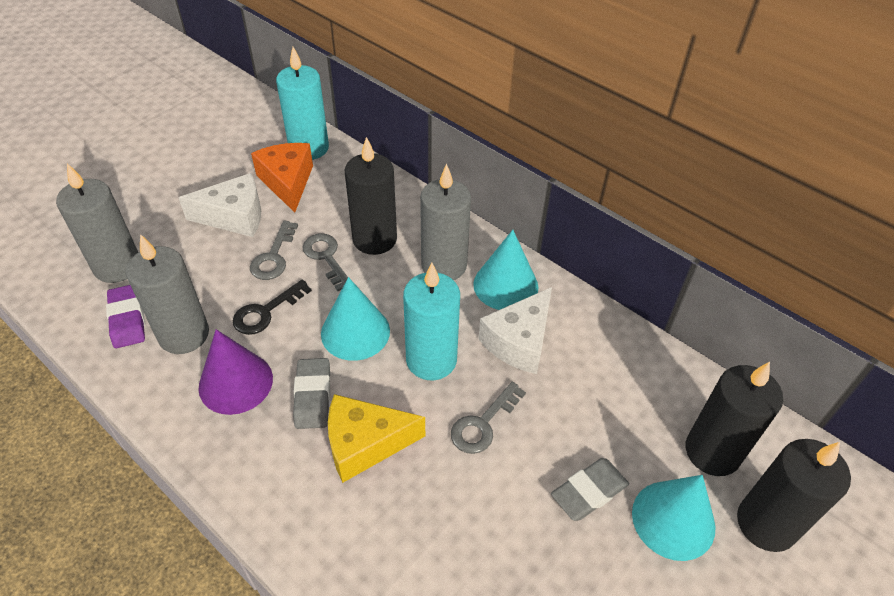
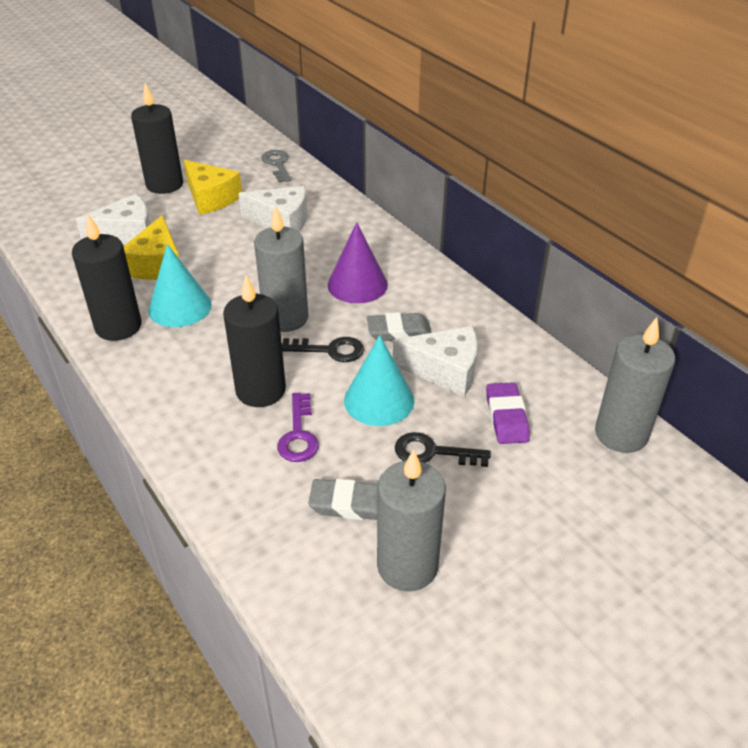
black key: [233,279,312,335] = 1 -> [282,337,364,362] [395,432,491,467] = 2
grey key: [250,220,298,280] [303,233,348,291] [451,382,526,454] = 3 -> [261,150,291,182] = 1
orange cheese: [251,143,313,213] = 1 -> none = 0
purple key: none = 0 -> [277,393,319,462] = 1
turquoise candle: [276,47,329,160] [403,263,460,380] = 2 -> none = 0
turquoise cone: [321,277,390,361] [473,230,539,310] [632,475,716,561] = 3 -> [148,244,212,327] [344,335,414,426] = 2
white cheese: [178,173,261,237] [478,287,552,374] = 2 -> [76,194,150,245] [238,186,307,232] [393,326,478,397] = 3
yellow cheese: [328,394,425,483] = 1 -> [123,215,179,280] [184,160,242,215] = 2

